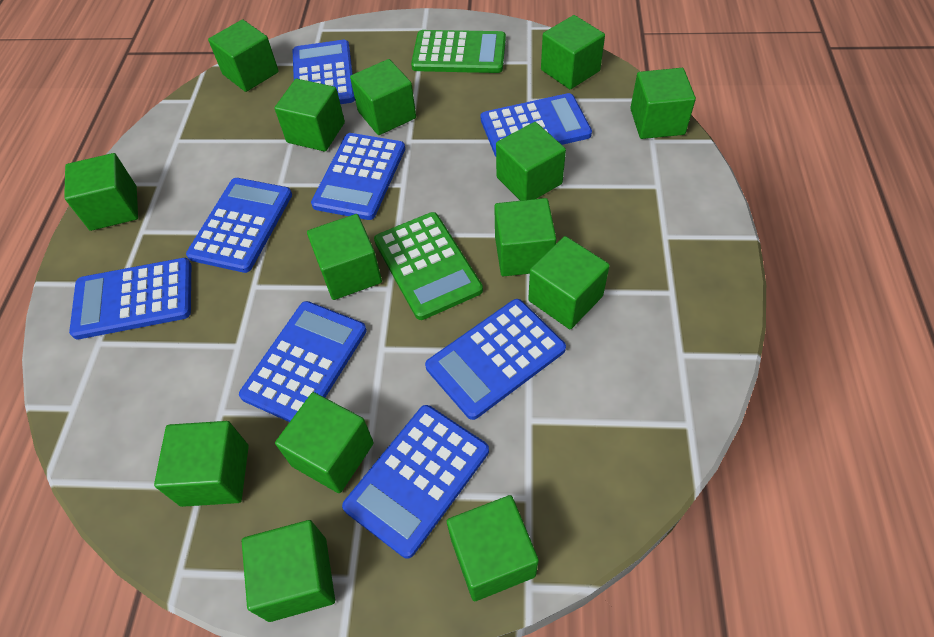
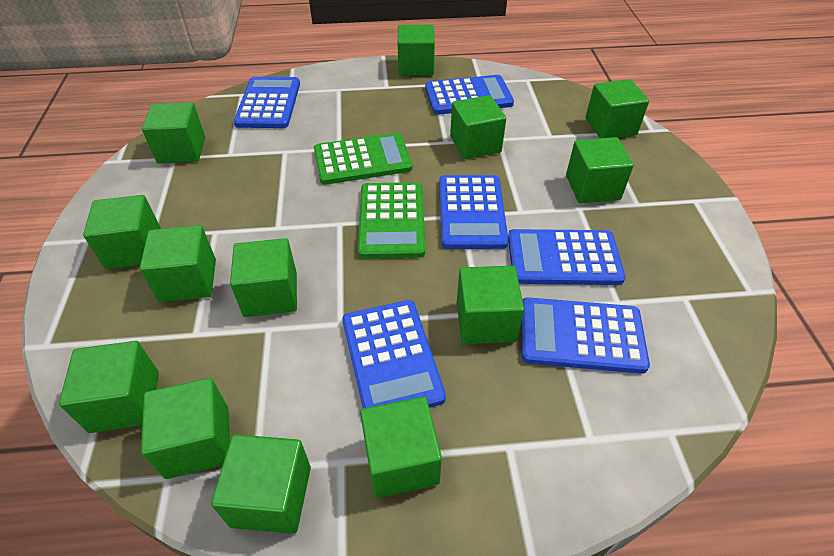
blue calculator: [69,258,191,340] [186,178,292,273] [239,301,367,422] [292,40,355,104] [311,133,405,220] [342,405,489,559] [425,299,566,420] [480,93,592,157] = 8 -> [234,77,300,128] [342,300,446,408] [425,75,514,115] [439,175,509,249] [508,229,626,285] [521,297,650,374] = 6
green cube: [64,153,138,231] [154,421,249,507] [208,20,279,92] [242,520,335,622] [275,79,345,152] [275,392,374,493] [307,214,382,300] [350,59,416,135] [447,495,539,601] [494,198,556,276] [496,122,566,201] [528,236,610,329] [541,15,605,89] [630,68,696,139] = 14 -> [59,341,159,433] [83,195,161,269] [140,225,216,302] [141,378,230,479] [142,102,205,163] [211,434,311,534] [230,238,297,317] [360,397,442,498] [398,25,435,76] [450,95,506,159] [457,266,524,344] [566,137,634,203] [585,79,649,138] = 13

